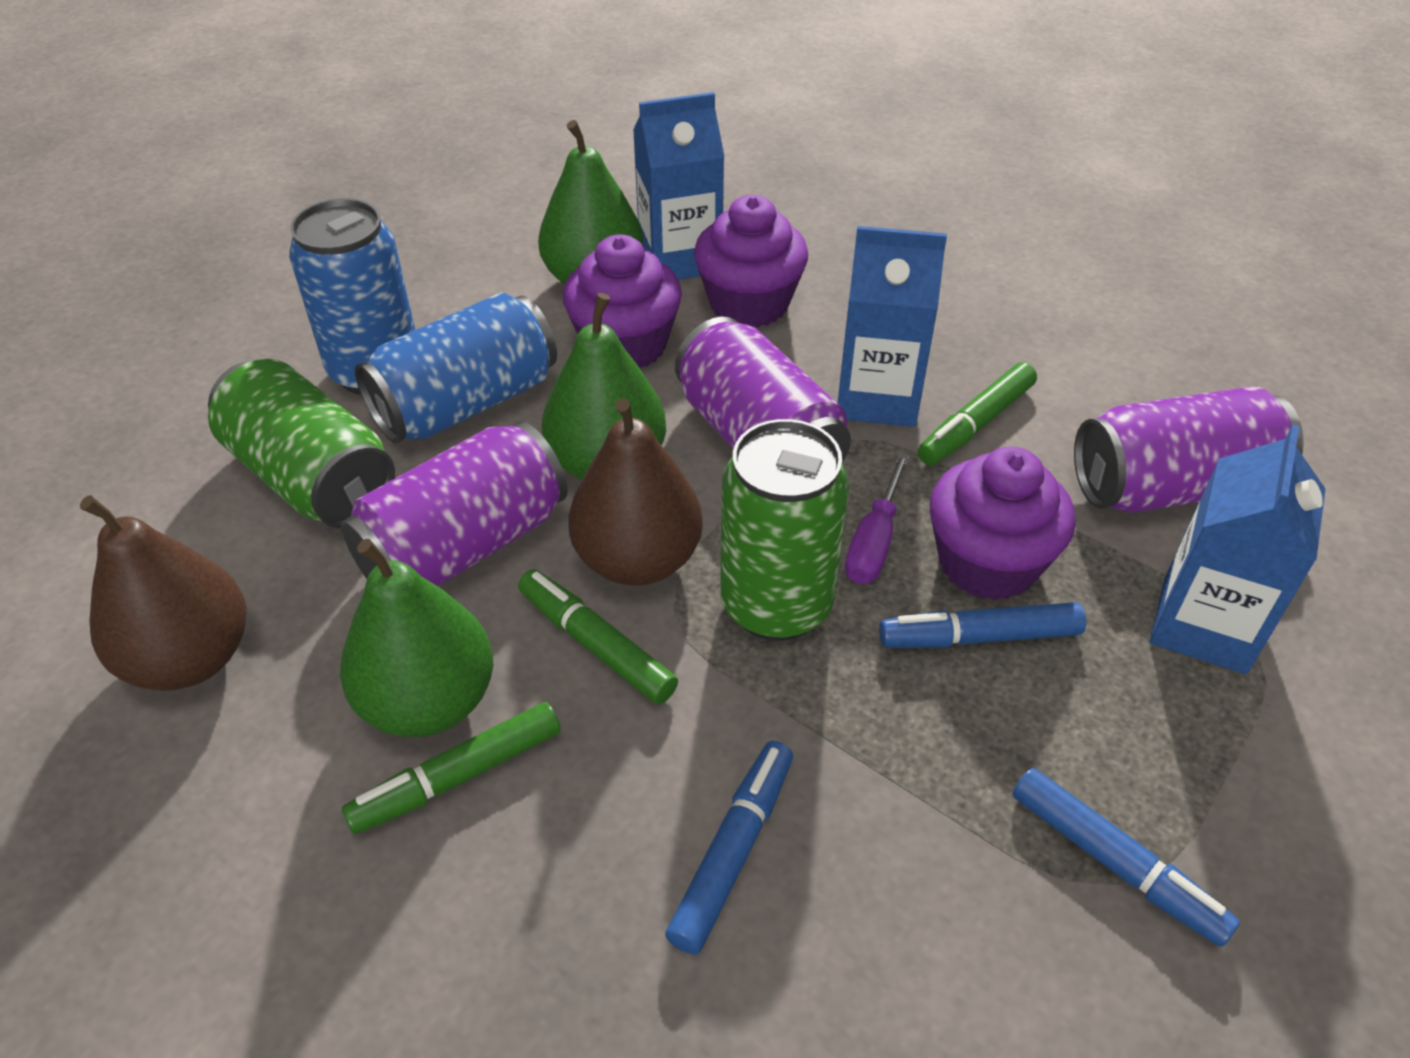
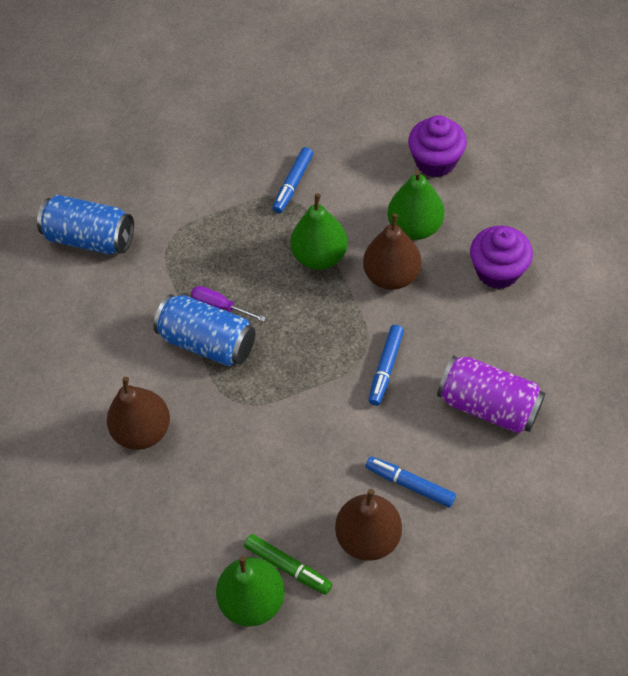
blue carton: [633,92,724,280] [838,226,947,427] [1150,425,1325,674] = 3 -> none = 0
brown pear: [80,495,247,691] [568,398,703,585] = 2 -> [107,377,170,450] [335,489,402,561] [363,213,421,290] = 3
green can: [208,359,395,528] [720,419,849,641] = 2 -> none = 0
green marker: [342,702,561,834] [518,569,678,704] [918,362,1037,466] = 3 -> [244,534,332,595] = 1
purple can: [341,421,568,586] [675,317,851,463] [1074,386,1304,513] = 3 -> [437,356,545,433] = 1
purple cupcake: [563,234,682,368] [694,195,808,328] [930,447,1076,601] = 3 -> [408,115,467,177] [470,226,533,289] = 2

